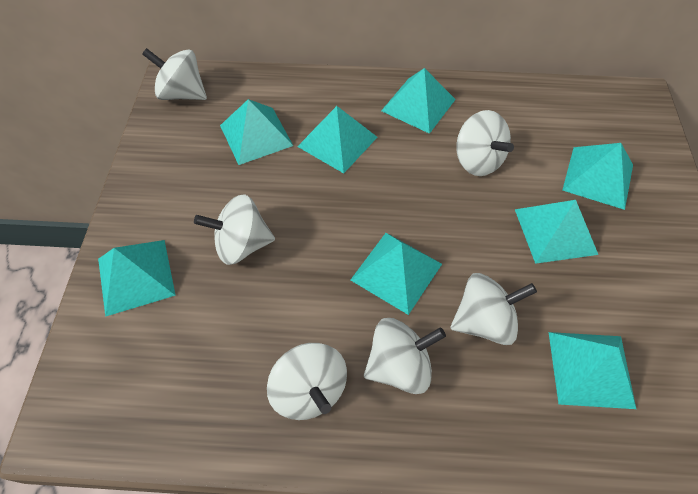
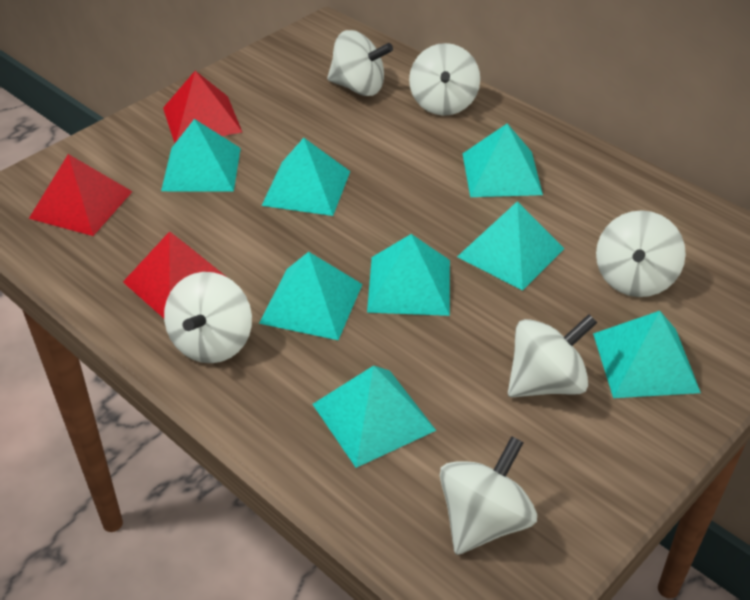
red pyramid: none = 0 -> [29,154,133,236] [123,231,228,318] [163,71,242,143] = 3

